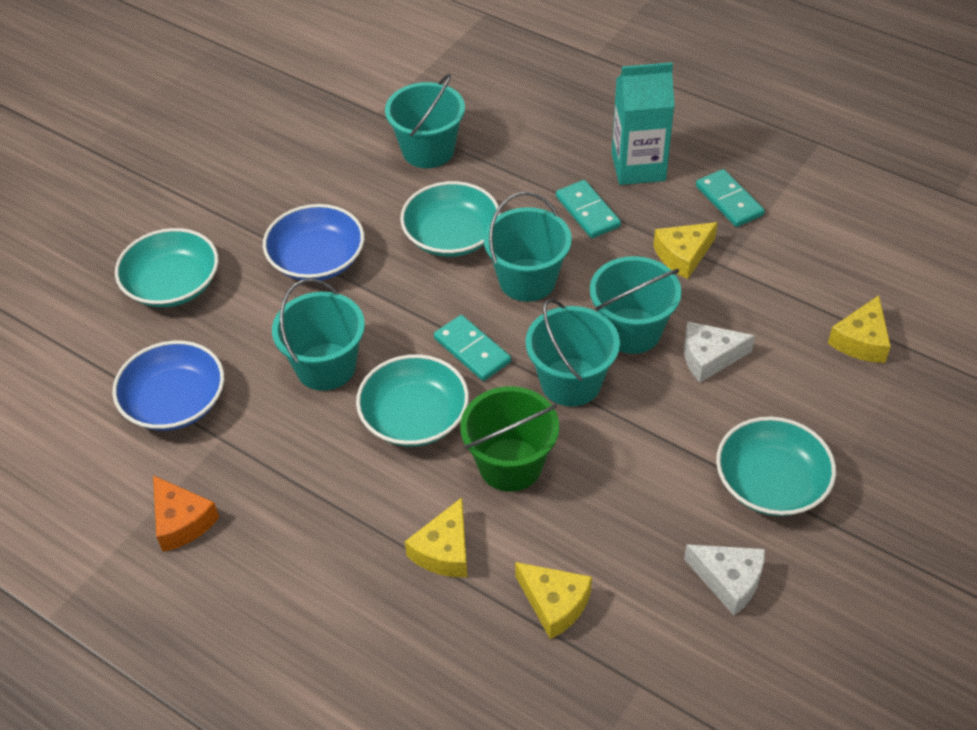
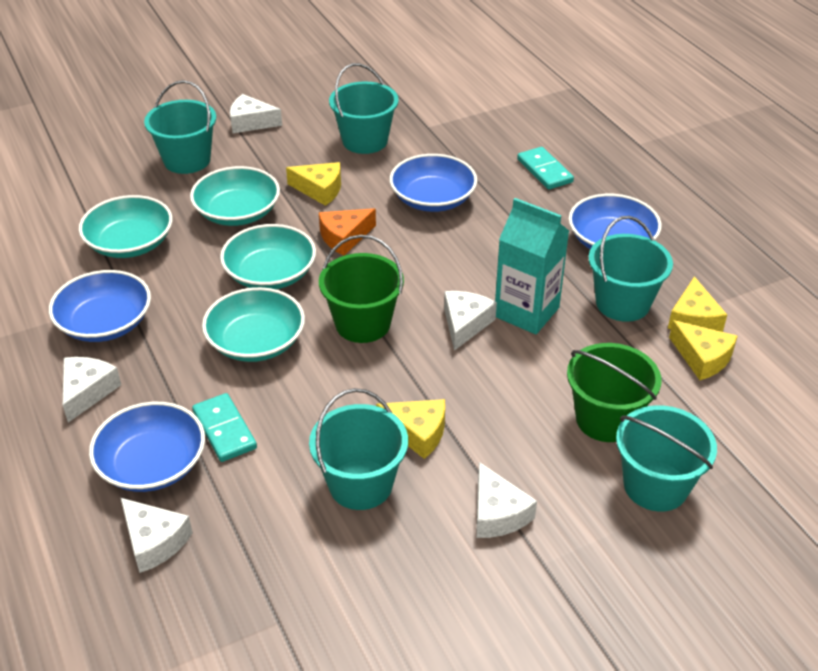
blue bowl: [112,340,224,431] [263,204,364,280] = 2 -> [49,270,151,342] [89,402,205,492] [390,154,477,212] [569,194,662,249] = 4
green bucket: [460,386,559,492] = 1 -> [319,235,404,343] [567,343,662,442] = 2
turquoise domino: [434,315,511,381] [556,180,621,238] [696,169,765,227] = 3 -> [192,393,257,462] [517,147,574,190] = 2
white cheese: [684,321,755,383] [684,544,765,615] = 2 -> [63,357,121,423] [121,498,193,573] [230,94,282,133] [444,291,497,351] [476,462,537,538] = 5

